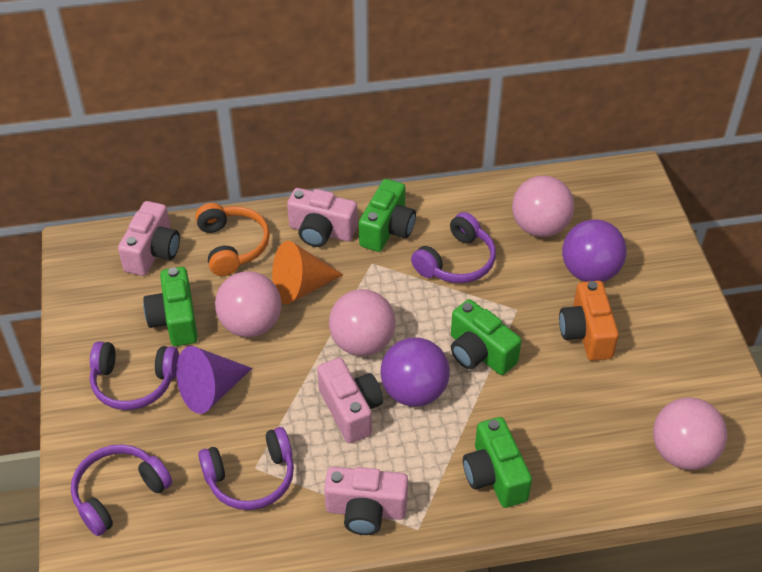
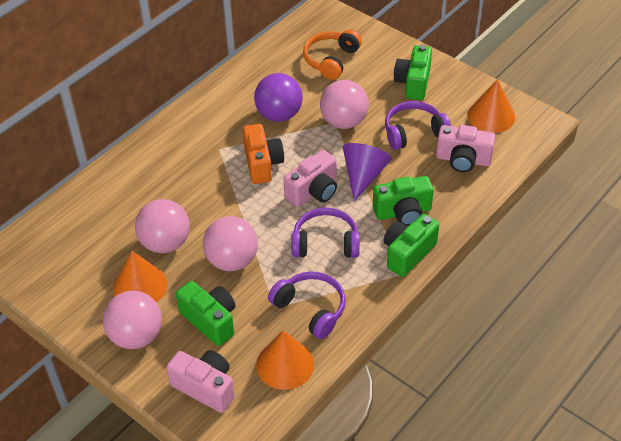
orange cone: [272,241,343,304] = 1 -> [113,251,168,302] [256,331,314,390] [468,79,515,133] = 3
pink camera: [118,201,180,276] [287,188,358,247] [317,358,383,443] [324,467,408,535] = 4 -> [166,350,235,413] [283,150,337,207] [436,125,495,172] = 3
purple ball: [381,337,450,407] [562,219,627,282] = 2 -> [254,73,303,122] = 1
purple headphones: [71,444,172,536] [90,341,179,410] [198,427,294,510] [411,212,496,283] = 4 -> [268,271,346,339] [291,207,360,258] [385,101,451,150] = 3

